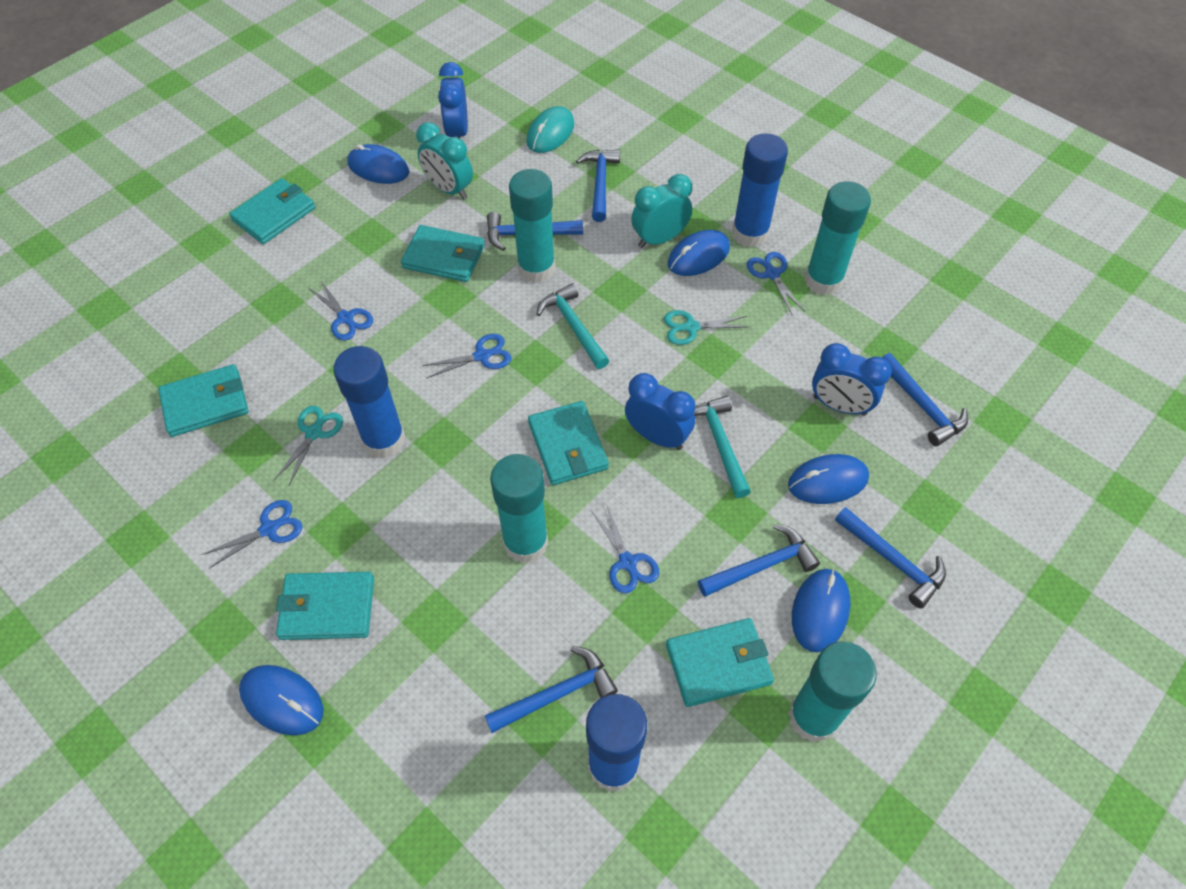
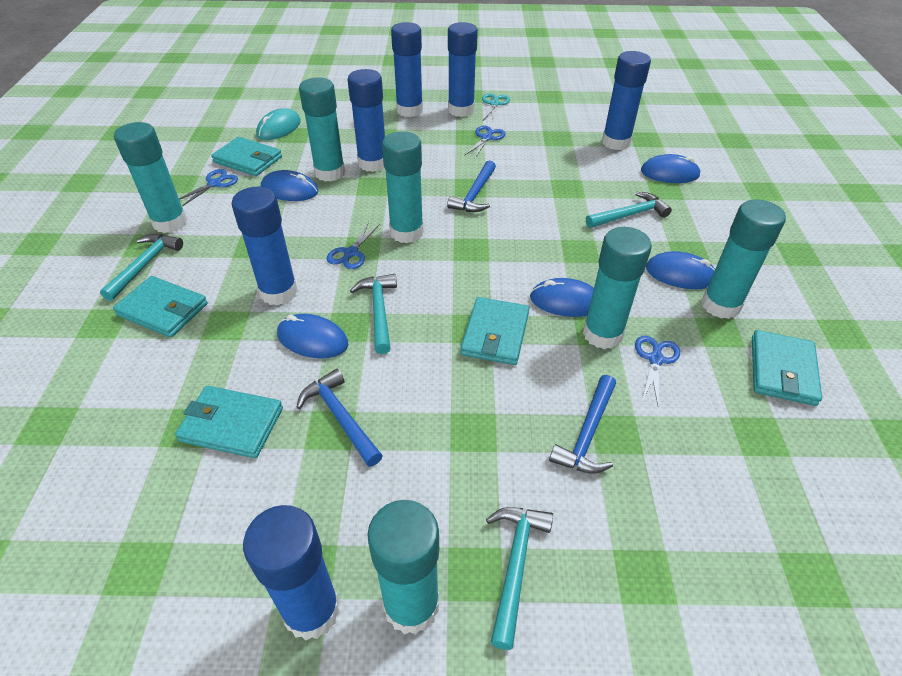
blue clock: [438,62,468,138] [625,373,695,450] [812,343,892,416] = 3 -> none = 0
blue glue stick: [333,346,405,458] [586,694,647,792] [732,133,788,247] = 3 -> [232,187,298,305] [243,505,340,640] [348,69,385,172] [391,22,423,117] [448,22,478,117] [602,51,651,150] = 6
blue hammer: [485,646,618,733] [487,212,583,251] [576,150,620,222] [698,524,820,597] [835,507,946,608] [882,353,968,446] = 6 -> [296,369,383,467] [447,160,496,212] [549,375,616,473] = 3
blue scissors: [202,500,302,568] [308,281,373,340] [422,334,511,378] [592,503,659,593] [747,252,805,314] = 5 -> [179,169,238,206] [327,222,380,269] [465,126,505,158] [635,336,680,405] = 4
turquoise clock: [416,122,473,200] [631,174,692,248] = 2 -> none = 0
turquoise glue stick: [490,454,548,564] [509,169,555,283] [788,641,877,742] [805,181,871,296] = 4 -> [114,122,187,233] [299,77,345,182] [367,500,439,635] [382,131,424,243] [583,227,652,349] [701,199,786,319] = 6
turquoise hammer: [536,283,609,369] [694,396,751,498] = 2 -> [100,234,183,301] [350,274,397,354] [486,507,553,650] [586,192,672,228] = 4
turquoise scissors: [274,406,343,485] [664,310,749,345] = 2 -> [482,93,510,120] = 1
turquoise wallet: [158,364,249,437] [229,178,316,244] [276,572,374,640] [401,225,485,282] [528,401,609,485] [666,618,774,707] = 6 -> [113,276,208,337] [175,386,283,458] [211,137,282,176] [461,297,529,365] [752,330,822,406] = 5

